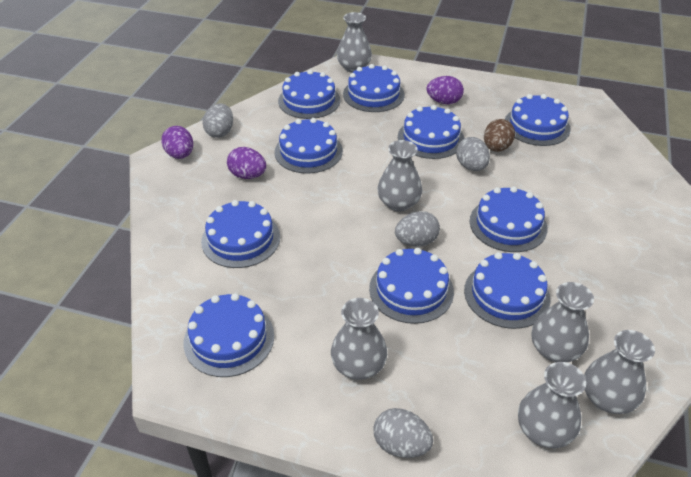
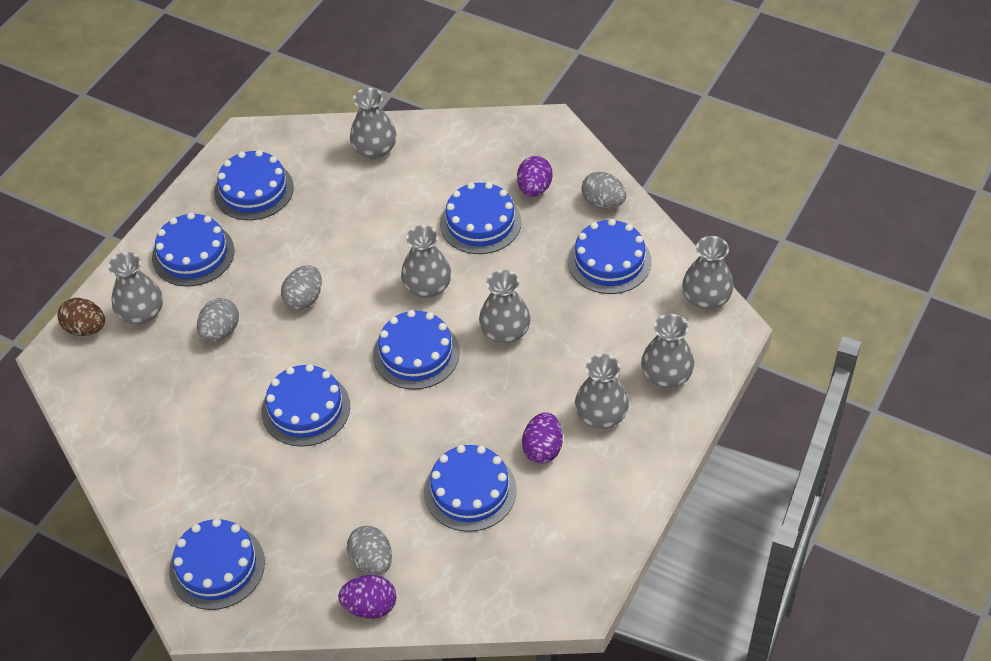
blue cake: [184,293,274,377] [201,200,280,268] [274,118,343,173] [278,70,340,119] [343,64,405,112] [369,248,454,324] [398,105,464,159] [464,252,551,329] [470,186,547,252] [504,94,571,146] = 10 -> [152,212,234,287] [169,518,265,610] [214,150,294,220] [262,364,350,447] [373,310,460,390] [424,445,517,532] [440,182,521,254] [568,219,652,294] = 8
grey vase: [331,298,387,380] [337,12,372,73] [377,140,422,211] [518,362,586,448] [532,282,594,362] [584,330,655,414] = 6 -> [108,252,163,325] [350,88,397,159] [401,225,451,298] [479,270,531,343] [575,354,629,429] [641,314,695,388] [682,236,734,309] = 7

